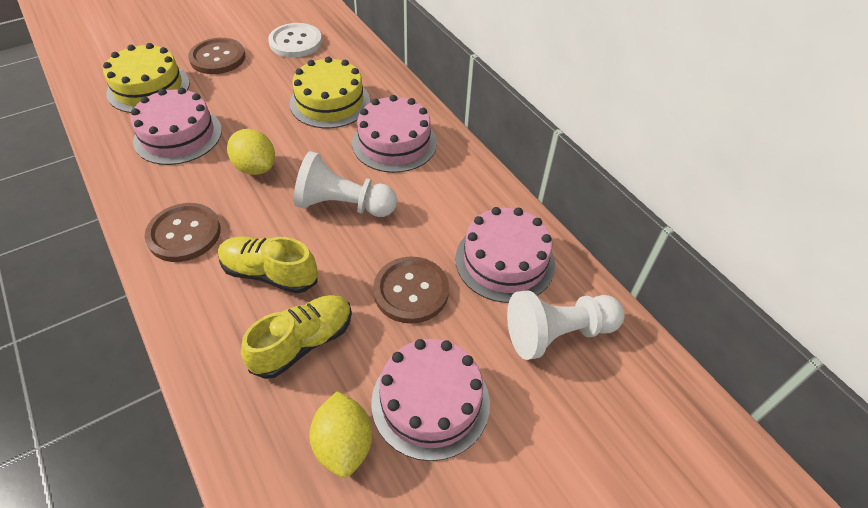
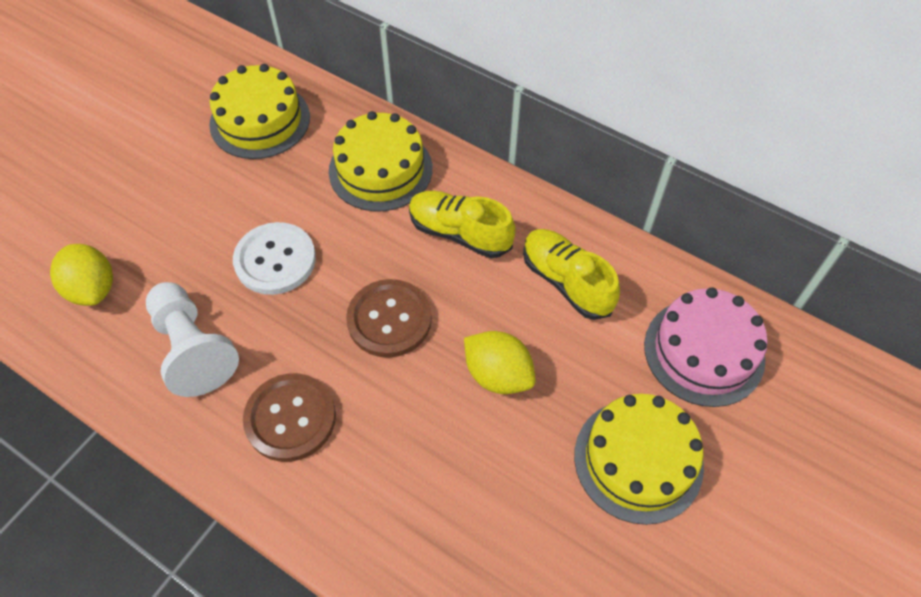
brown button: [145,203,221,262] [188,38,245,74] [373,256,449,324] = 3 -> [243,373,336,462] [346,279,432,358] = 2
pink cake: [131,88,222,165] [352,95,437,173] [371,339,490,461] [455,207,555,303] = 4 -> [644,287,768,407] = 1
white pawn: [294,151,397,217] [507,290,624,360] = 2 -> [146,282,239,397] = 1
yellow cake: [103,43,190,113] [290,57,370,128] = 2 -> [209,64,310,159] [329,111,432,211] [574,394,704,525] = 3

